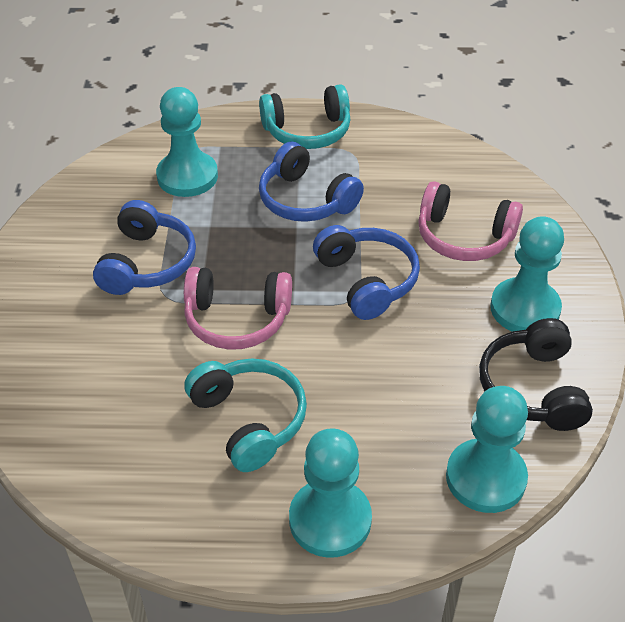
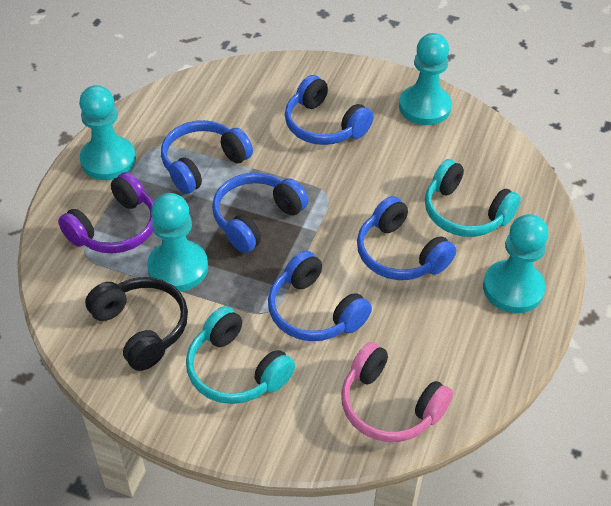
blue headphones: [93,200,196,295] [259,142,364,222] [313,225,420,320] = 3 -> [161,120,253,194] [212,173,308,253] [268,251,372,341] [285,75,374,145] [357,196,456,280] = 5
pink headphones: [184,267,292,350] [418,181,523,261] = 2 -> [341,342,453,442] = 1
purple headphones: none = 0 -> [58,172,154,253] = 1

